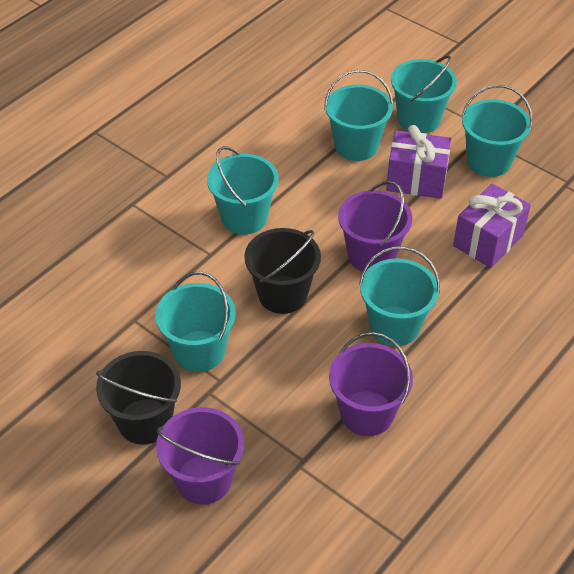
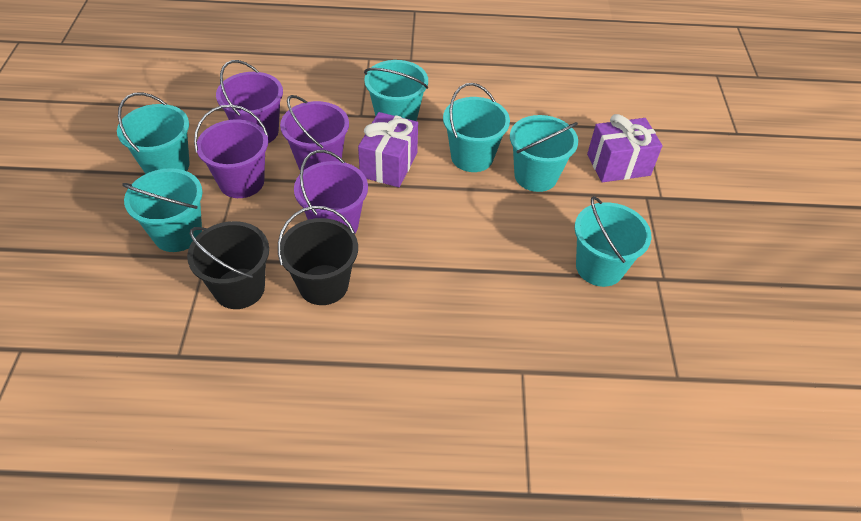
purple bucket: [156,407,244,504] [329,332,413,436] [338,181,412,272] = 3 -> [194,105,268,198] [216,60,283,143] [280,95,349,170] [294,150,368,233] = 4

